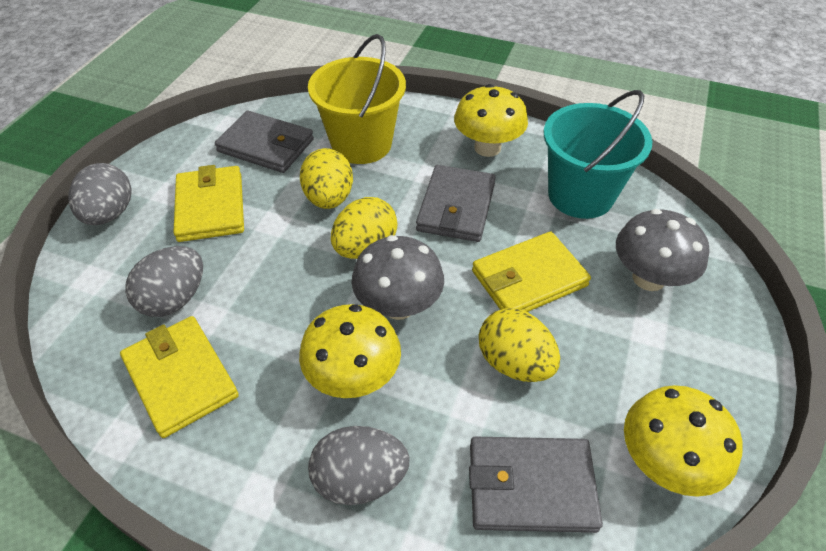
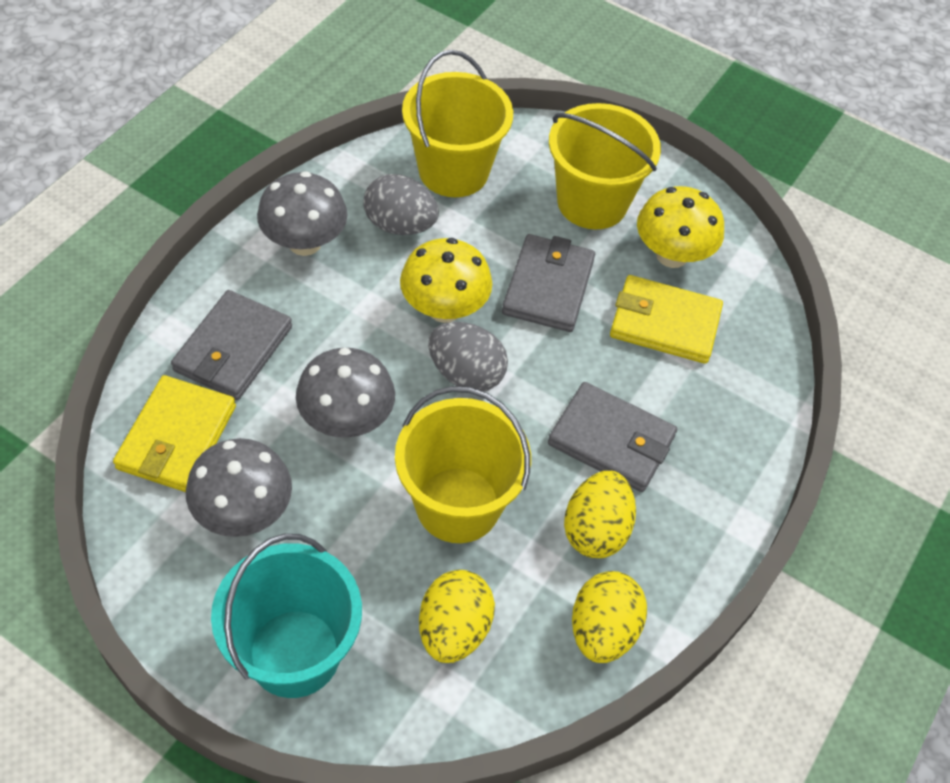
grey egg: [68,163,132,225] [125,246,203,317] [308,426,410,505] = 3 -> [363,174,439,235] [428,322,508,392] = 2
grey mushroom: [352,235,444,320] [616,209,709,291] = 2 -> [186,438,292,537] [257,171,347,256] [296,348,395,438] = 3
yellow bucket: [308,34,406,164] = 1 -> [395,386,531,543] [402,50,513,197] [549,103,661,229] = 3
yellow mushroom: [299,304,401,398] [454,84,528,157] [624,385,743,497] = 3 -> [400,238,492,323] [637,186,724,268] = 2
yellow wallet: [120,316,239,438] [173,165,244,242] [472,231,591,312] = 3 -> [113,375,236,492] [610,275,723,364] = 2

